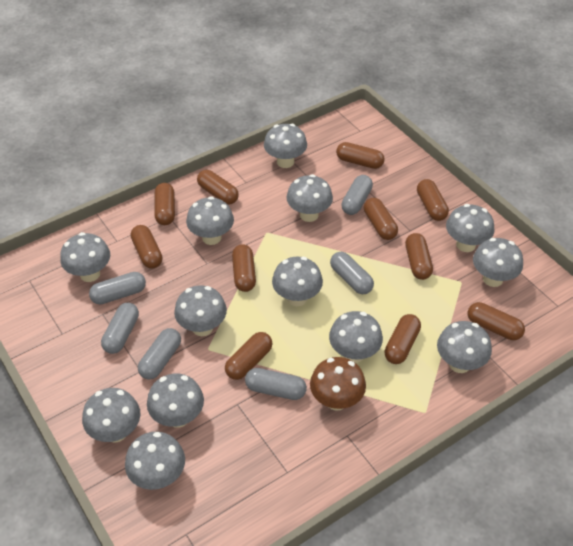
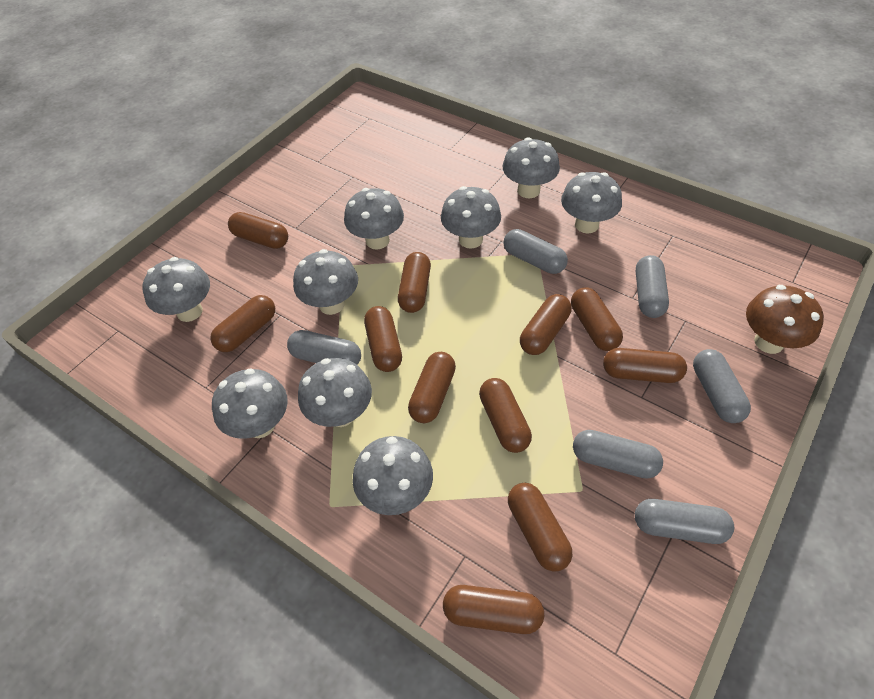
grey mushroom: [60,232,110,282] [82,388,140,443] [125,432,185,490] [147,374,204,428] [174,285,227,336] [186,196,234,245] [264,124,307,168] [272,257,323,306] [286,174,333,222] [329,311,383,363] [437,321,492,373] [446,204,494,252] [473,238,523,287] = 13 -> [142,257,210,322] [212,368,287,439] [293,249,358,315] [298,358,372,427] [344,188,404,250] [352,436,433,515] [441,186,501,249] [502,137,560,198] [561,172,622,233] = 9

